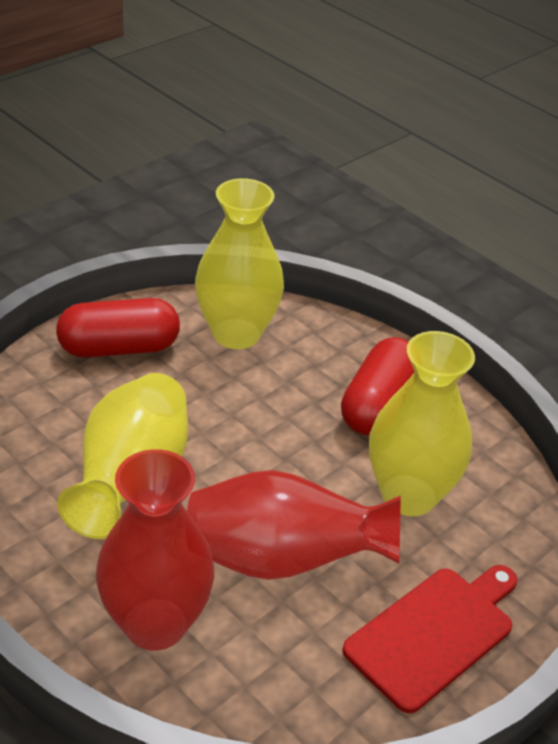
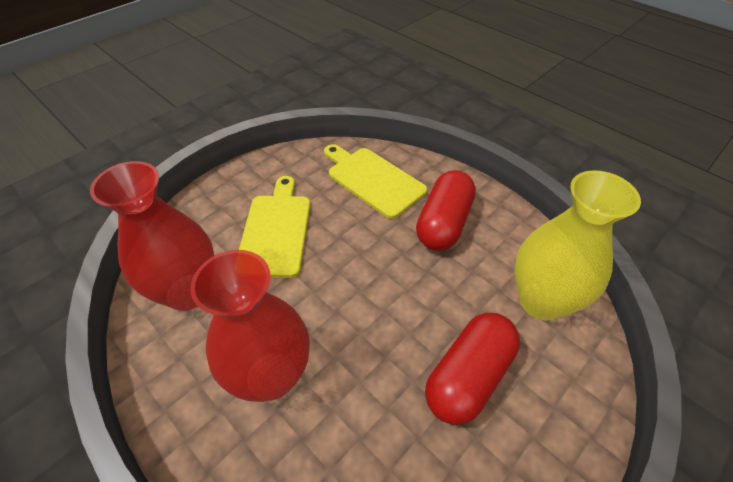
red cutting board: [342,565,518,713] = 1 -> none = 0
yellow cutting board: none = 0 -> [239,176,311,278] [324,144,427,219] = 2
yellow vase: [57,373,188,539] [195,178,284,349] [369,331,475,516] = 3 -> [514,170,641,321] = 1

